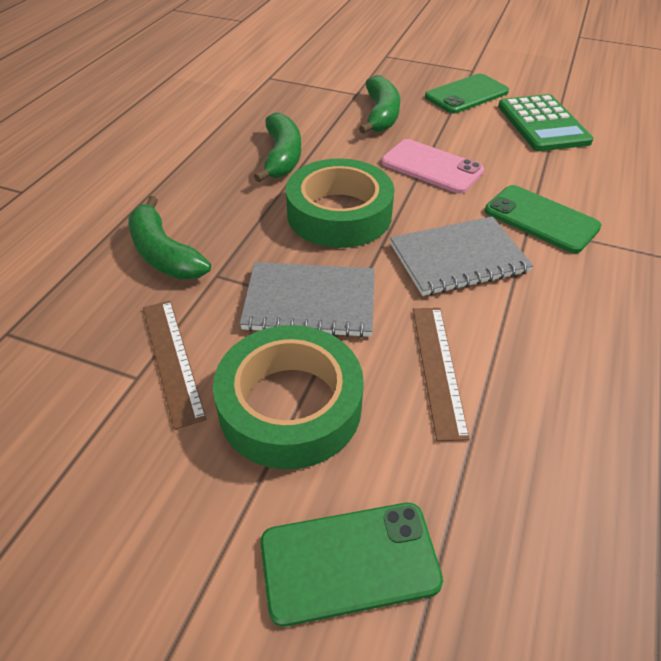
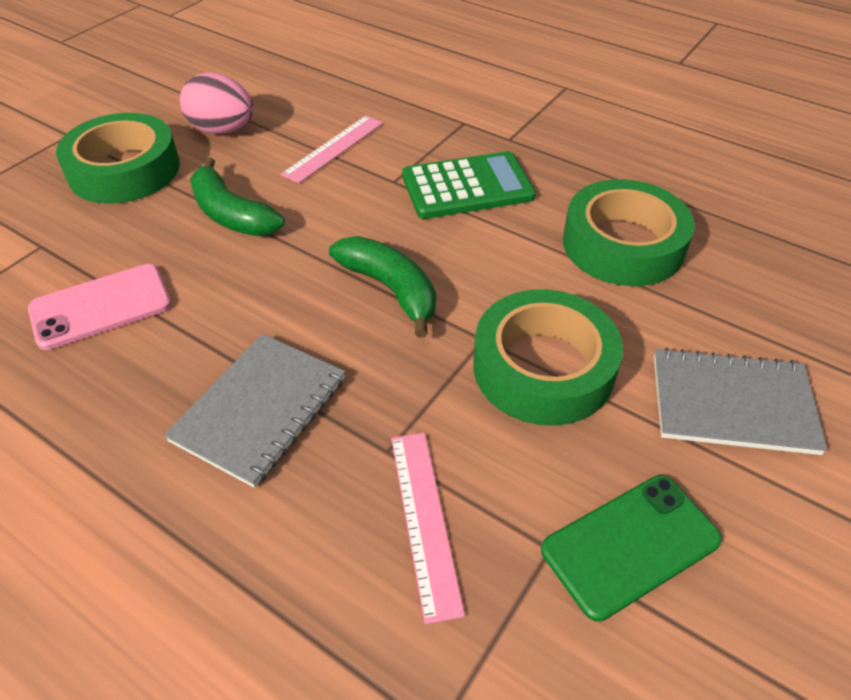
brown ruler: [143,301,206,430] [413,308,470,441] = 2 -> none = 0
green banana: [128,196,211,280] [254,112,301,182] [359,75,400,134] = 3 -> [190,157,285,236] [329,236,436,338] = 2
green phone: [260,503,443,627] [425,74,509,113] [485,185,602,253] = 3 -> [541,475,722,622] = 1
green tape: [213,325,364,469] [286,158,395,248] = 2 -> [56,113,180,204] [473,289,623,426] [563,179,695,286] = 3
pink egg: none = 0 -> [180,73,253,134] = 1
pink ruler: none = 0 -> [281,115,383,184] [391,433,465,624] = 2

